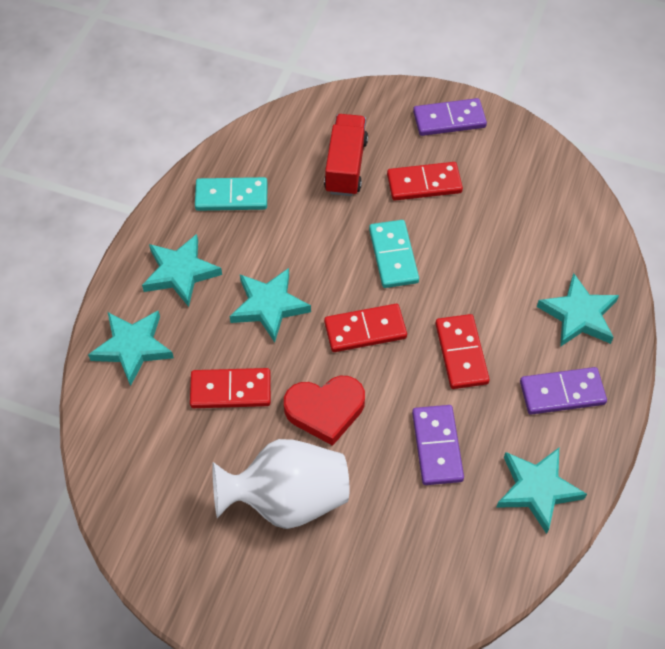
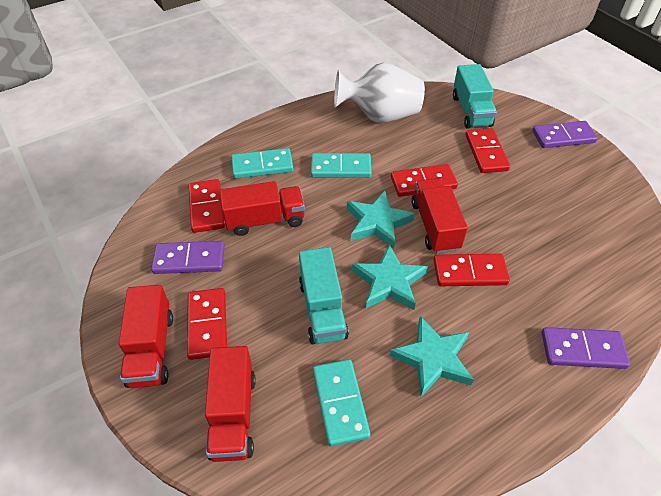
red domino: [190,368,271,408] [324,304,407,352] [387,162,463,201] [436,314,490,389] = 4 -> [187,288,227,360] [188,179,225,233] [391,164,458,197] [434,254,510,286] [466,128,510,173] = 5
red heart: [284,376,365,446] = 1 -> none = 0
red truck: [324,114,368,196] = 1 -> [119,285,173,388] [205,346,256,462] [220,181,305,236] [411,178,468,253] = 4
turquoise domino: [195,177,267,211] [369,220,419,288] = 2 -> [231,148,294,179] [311,153,372,178] [313,359,370,446] = 3
turquoise star: [88,311,174,386] [142,234,222,307] [230,268,311,342] [496,448,587,534] [537,273,619,347] = 5 -> [347,191,415,249] [352,244,428,310] [389,316,474,397] = 3
turquoise truck: none = 0 -> [299,247,349,344] [453,64,497,129] = 2

